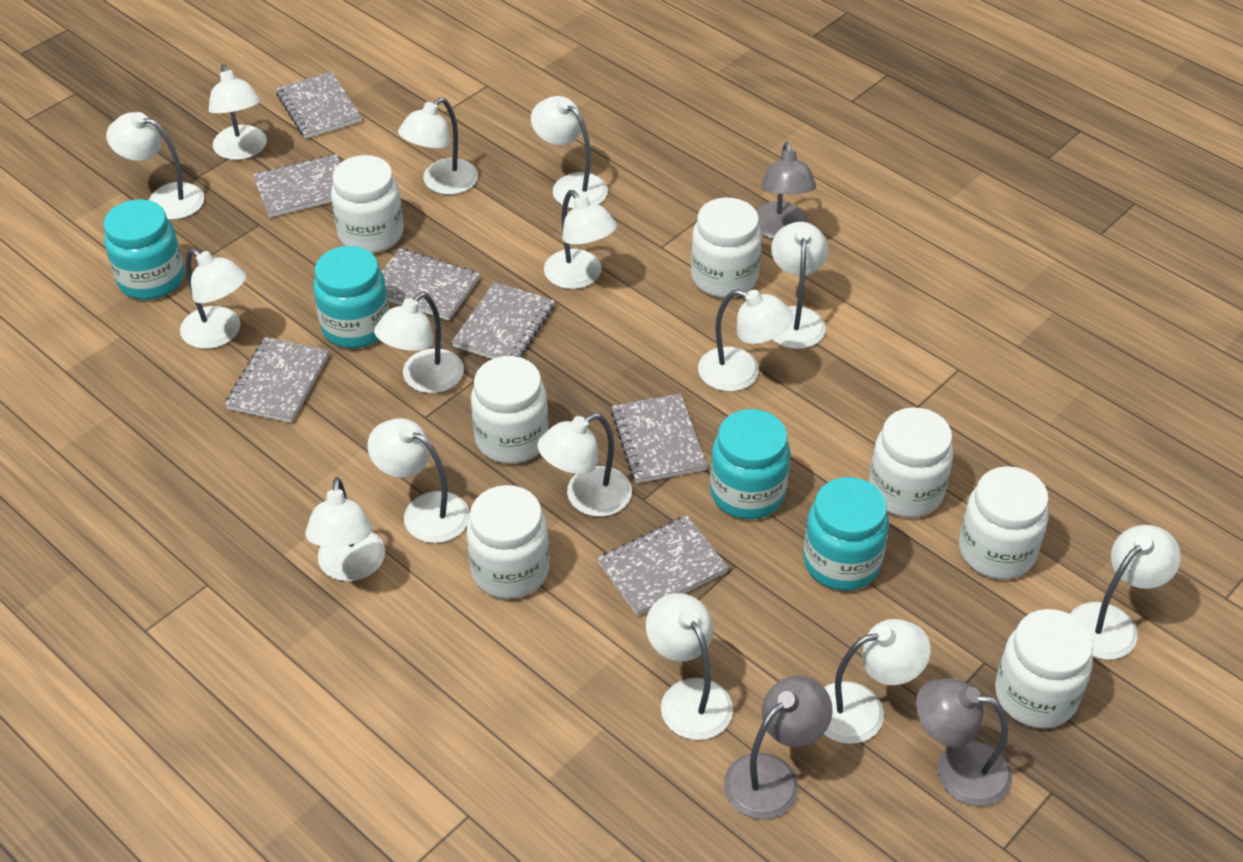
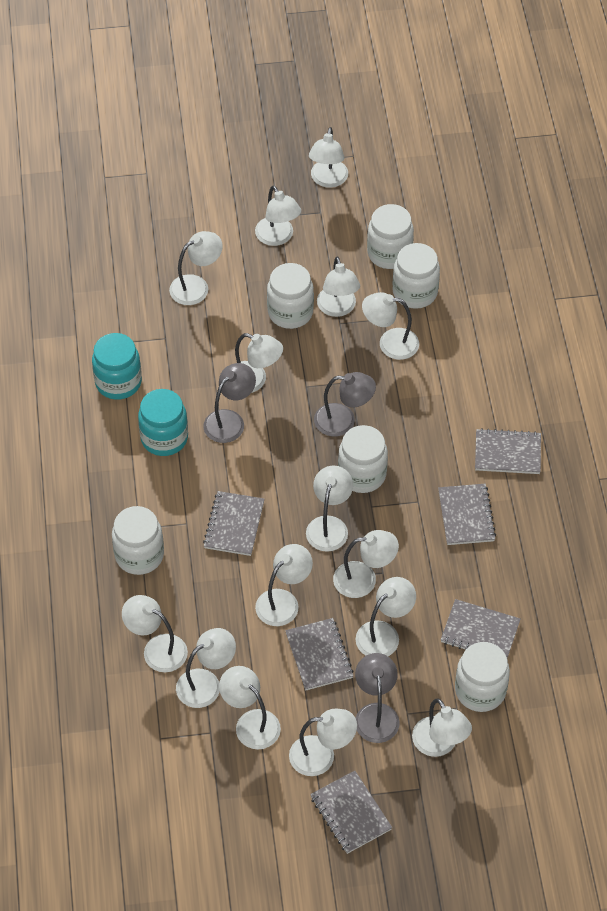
grey notebook: [225,337,329,423] [253,154,340,218] [276,72,362,139] [381,249,480,321] [452,282,555,359] [597,516,729,616] [611,393,707,483] = 7 -> [203,491,264,556] [285,618,354,691] [310,771,392,854] [438,484,496,545] [441,599,520,658] [475,428,541,474] = 6
turquoise jar: [104,199,184,300] [313,246,389,348] [710,409,790,520] [803,477,889,591] = 4 -> [92,333,142,400] [138,389,188,456] = 2
white jar: [331,155,403,253] [467,485,550,599] [471,356,549,464] [691,198,762,298] [869,407,953,518] [959,466,1049,579] [995,609,1093,728] = 7 -> [112,506,164,575] [267,263,314,329] [338,425,388,493] [367,204,414,269] [392,243,440,309] [455,642,510,712] = 6

